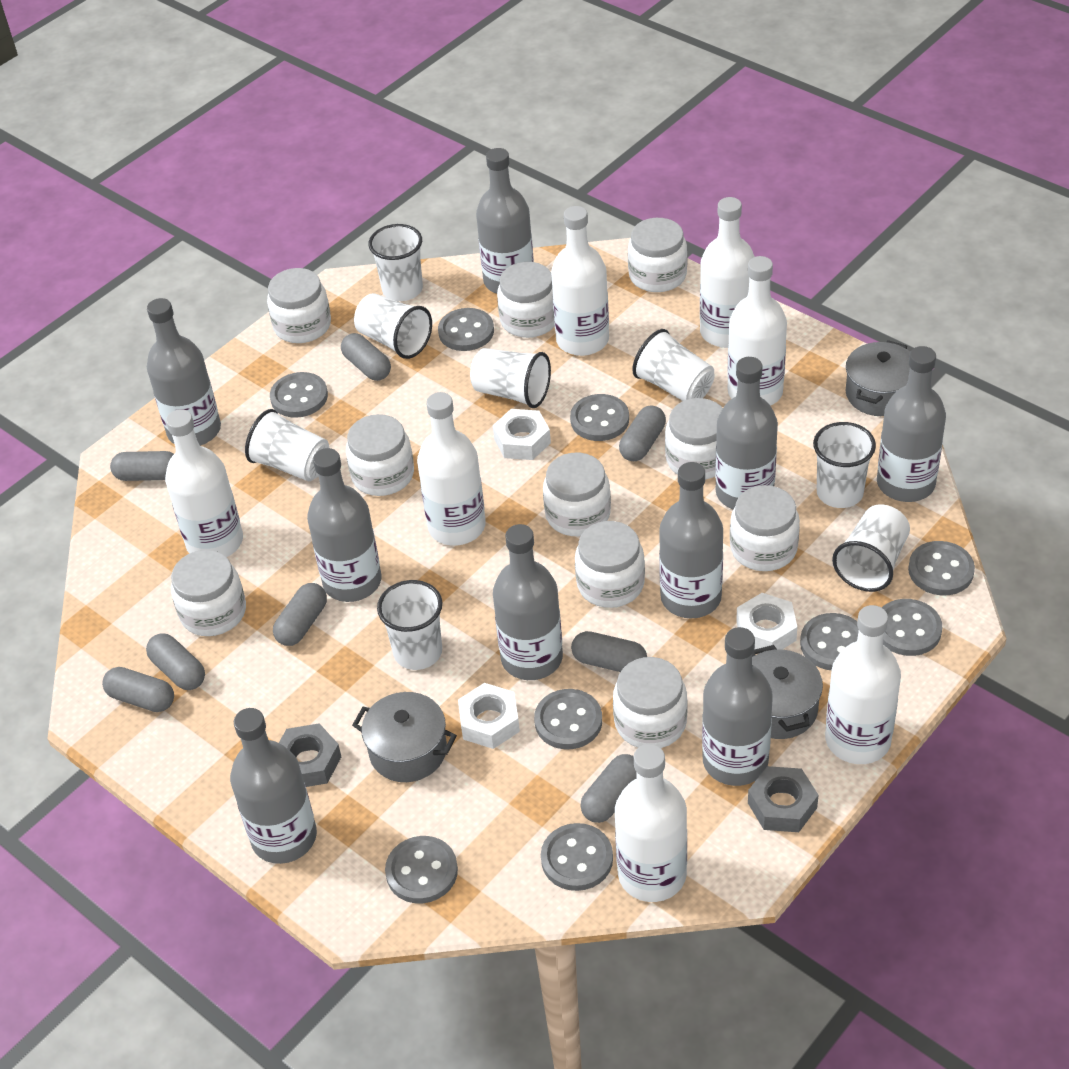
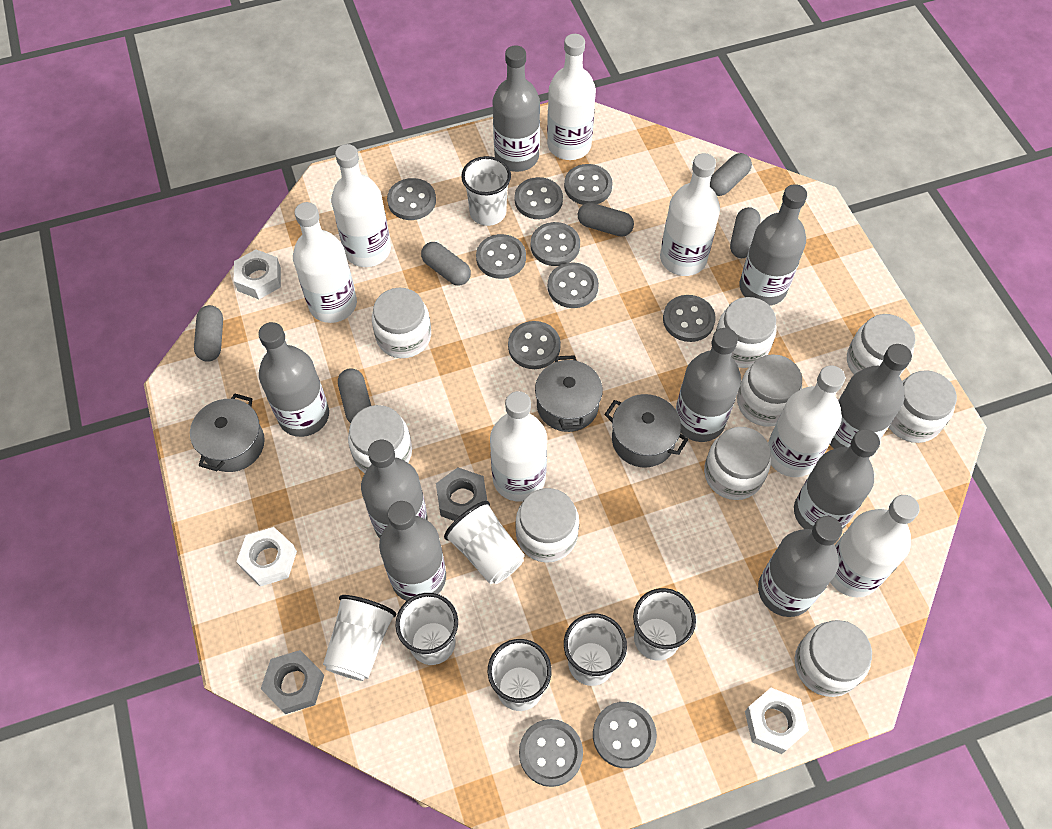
grey button: [270,372,328,418] [385,836,458,903] [438,308,494,351] [534,689,602,749] [541,823,613,891] [570,394,629,441] [800,613,859,670] [882,599,942,656] [908,541,975,595] = 9 -> [387,178,436,220] [476,234,526,279] [508,321,561,369] [515,177,563,219] [519,719,583,787] [531,222,580,266] [548,262,599,308] [564,164,613,205] [593,702,657,768] [663,295,716,342] = 10
grey capsule: [102,667,174,712] [110,451,174,481] [146,633,205,690] [273,583,327,646] [341,333,391,381] [571,631,647,672] [580,754,637,823] [619,405,666,461] = 8 -> [194,305,223,362] [338,368,371,423] [421,242,471,286] [578,203,634,237] [710,153,752,196] [730,207,761,258] = 6
white cup: [245,409,329,481] [354,293,432,359] [369,224,423,301] [377,580,442,670] [470,348,551,408] [632,329,715,401] [813,422,876,508] [832,504,910,592] = 8 -> [323,595,396,681] [396,593,458,665] [444,501,525,584] [461,156,511,226] [488,639,552,711] [564,614,627,686] [633,588,696,661] = 7
white jar: [171,550,246,636] [267,268,331,343] [346,414,414,496] [497,262,555,338] [543,453,611,536] [575,521,645,608] [613,657,687,748] [628,218,687,292] [665,398,723,480] [730,485,800,571] = 10 -> [348,405,412,473] [372,288,431,358] [515,488,579,563] [704,427,771,500] [716,297,777,368] [737,354,802,427] [795,620,872,697] [847,314,915,376] [889,370,957,443] = 9

